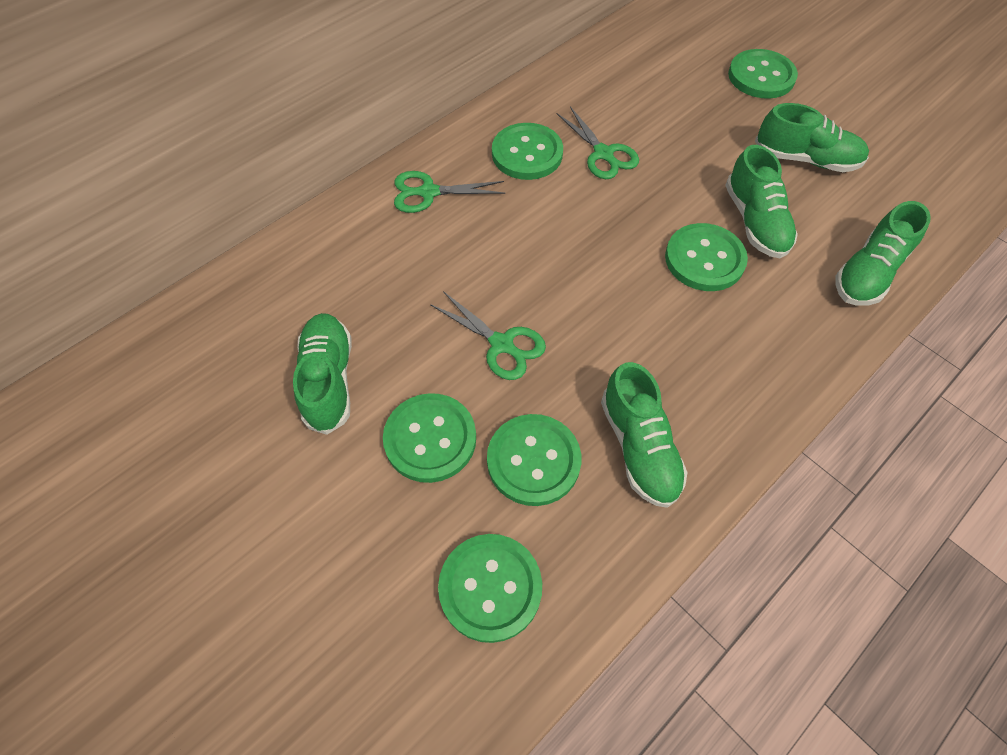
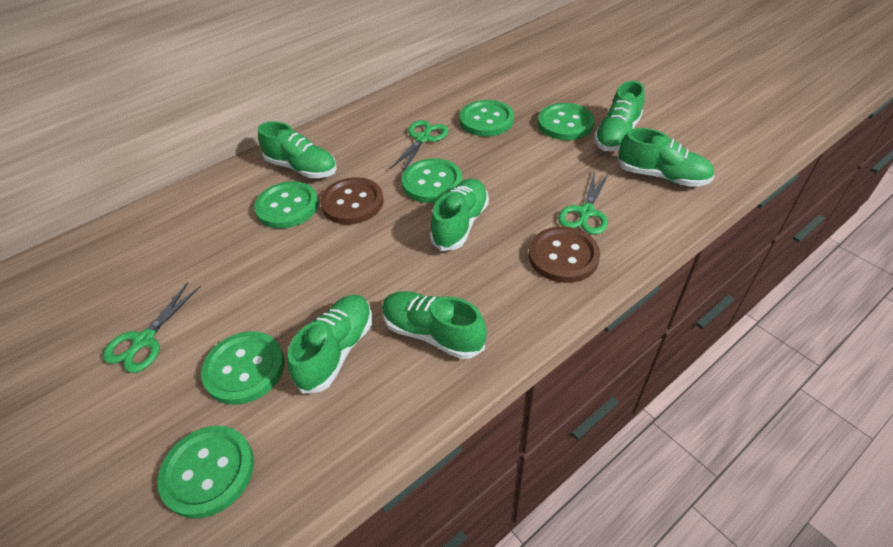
brown button: none = 0 -> [320,177,384,224] [529,226,600,283] = 2
green shoe: [293,313,352,435] [601,362,688,508] [725,145,798,258] [755,103,869,172] [836,201,931,305] = 5 -> [258,121,337,178] [288,295,372,394] [382,291,487,359] [430,179,489,251] [594,81,645,151] [618,128,714,187] = 6

